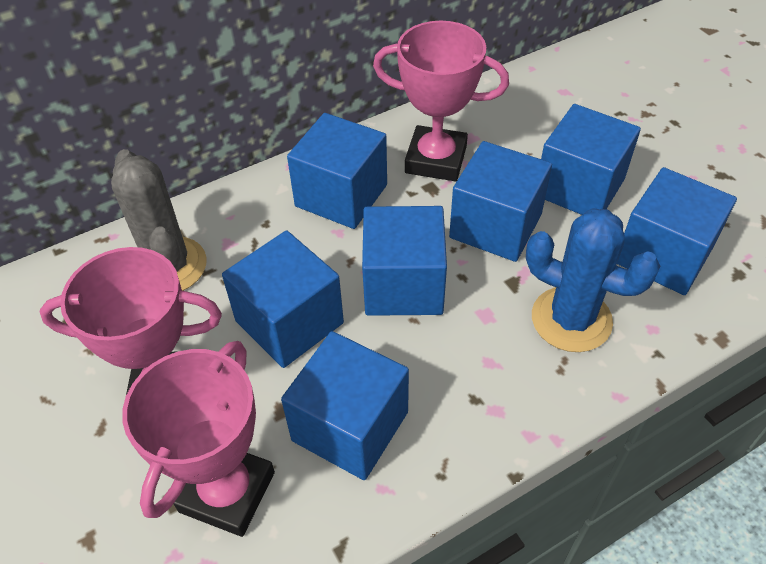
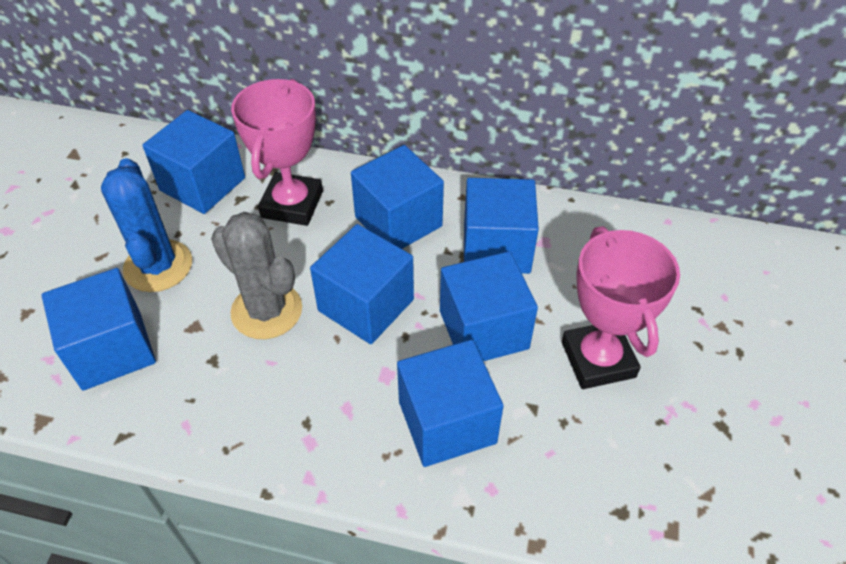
pink trophy: [40,247,222,395] [122,341,275,537] [373,21,509,181] = 3 -> [231,79,323,226] [562,226,680,389] = 2

